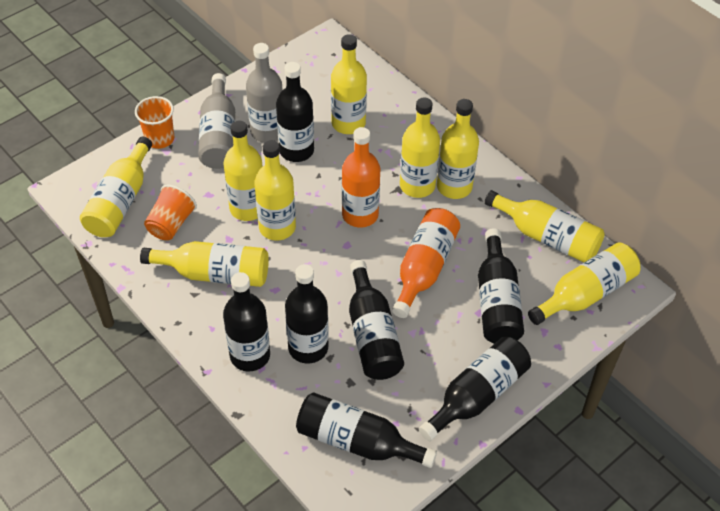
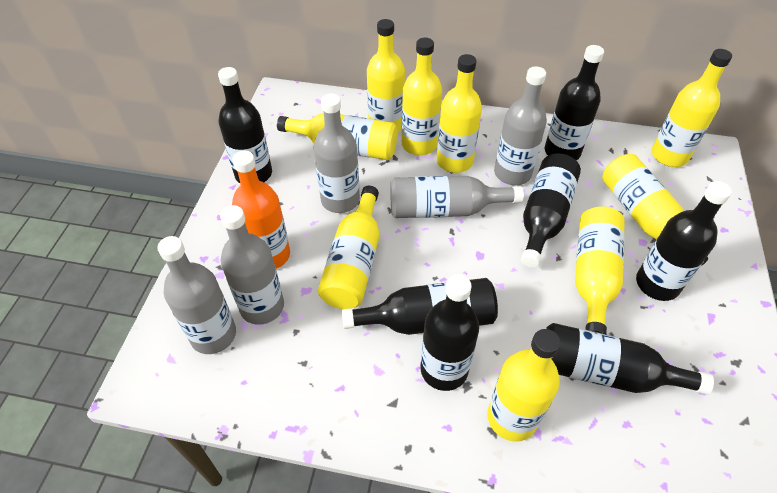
grey bottle: [198,73,235,169] [246,43,282,143] = 2 -> [157,236,236,354] [220,205,284,325] [314,93,360,213] [390,176,524,218] [494,66,547,185] = 5
orange bottle: [342,127,380,228] [392,208,460,318] = 2 -> [232,151,290,269] = 1
orange cup: [135,96,174,149] [144,184,197,240] = 2 -> none = 0

